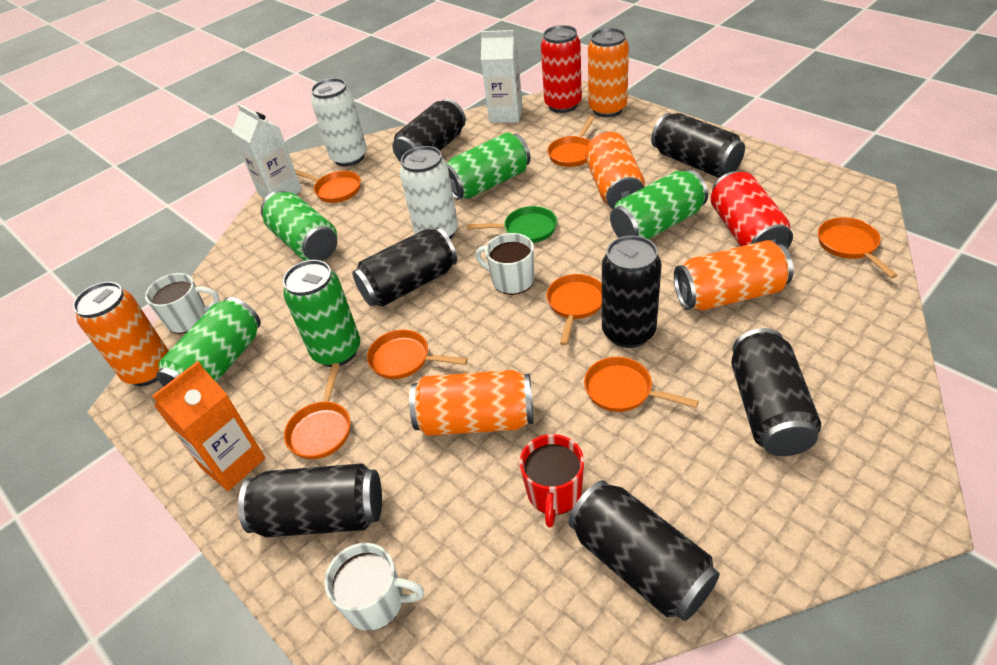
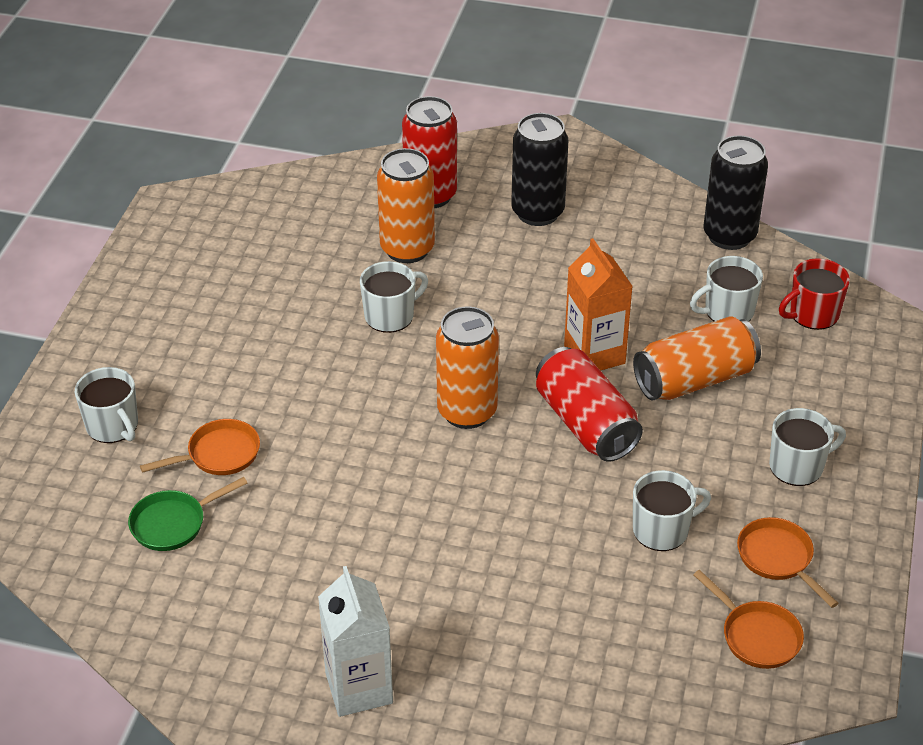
black can: [238,463,382,537] [352,227,457,307] [392,99,466,162] [569,480,720,621] [602,235,662,348] [651,113,745,178] [731,328,821,456] = 7 -> [511,113,568,226] [703,135,768,250] = 2
green can: [156,297,261,387] [261,191,337,261] [283,260,360,367] [447,133,531,200] [610,169,708,239] = 5 -> none = 0
orange can: [73,282,169,386] [409,370,533,436] [585,132,645,209] [588,28,629,117] [674,240,794,311] = 5 -> [377,148,435,263] [436,306,499,429] [633,316,761,401] = 3
orange pan: [284,363,350,459] [295,169,361,203] [367,330,468,379] [546,274,602,345] [547,116,595,167] [584,357,699,412] [818,217,898,278] = 7 -> [140,419,260,475] [693,570,804,669] [737,517,839,608] = 3
white can: [311,78,367,167] [400,146,458,239] = 2 -> none = 0
white carton: [232,104,302,199] [481,30,523,123] = 2 -> [318,566,393,717] = 1
white mug: [145,273,219,334] [324,543,424,631] [475,233,534,295] = 3 -> [75,367,138,443] [360,261,428,333] [633,470,711,551] [690,256,763,322] [769,408,846,486] = 5

